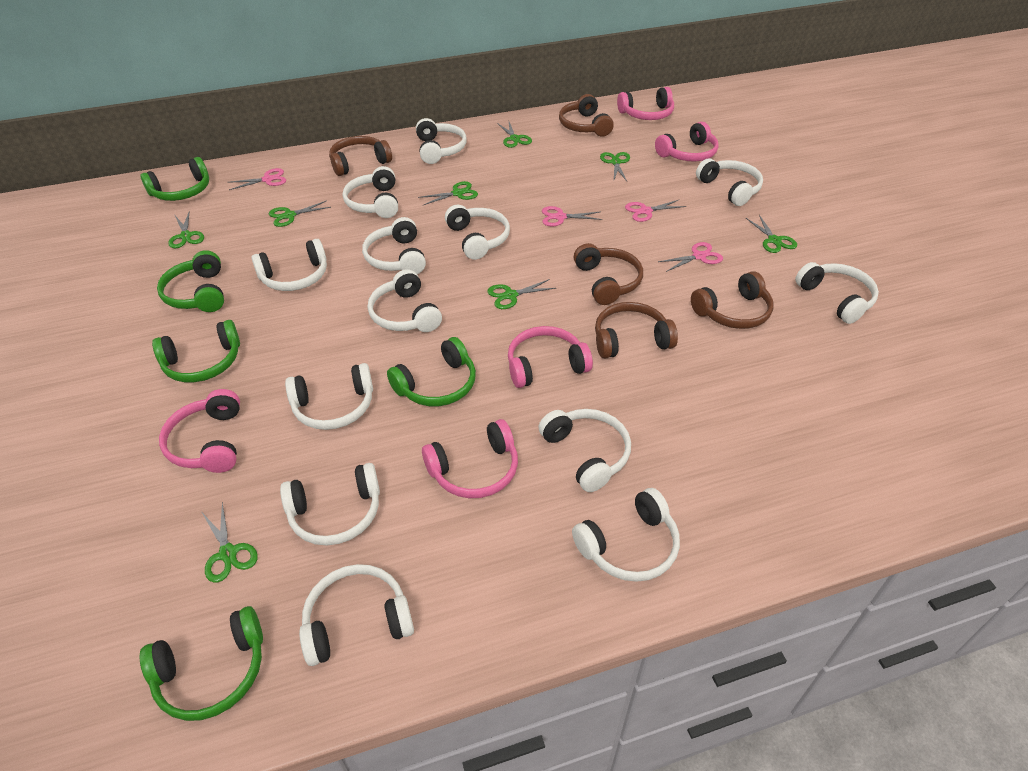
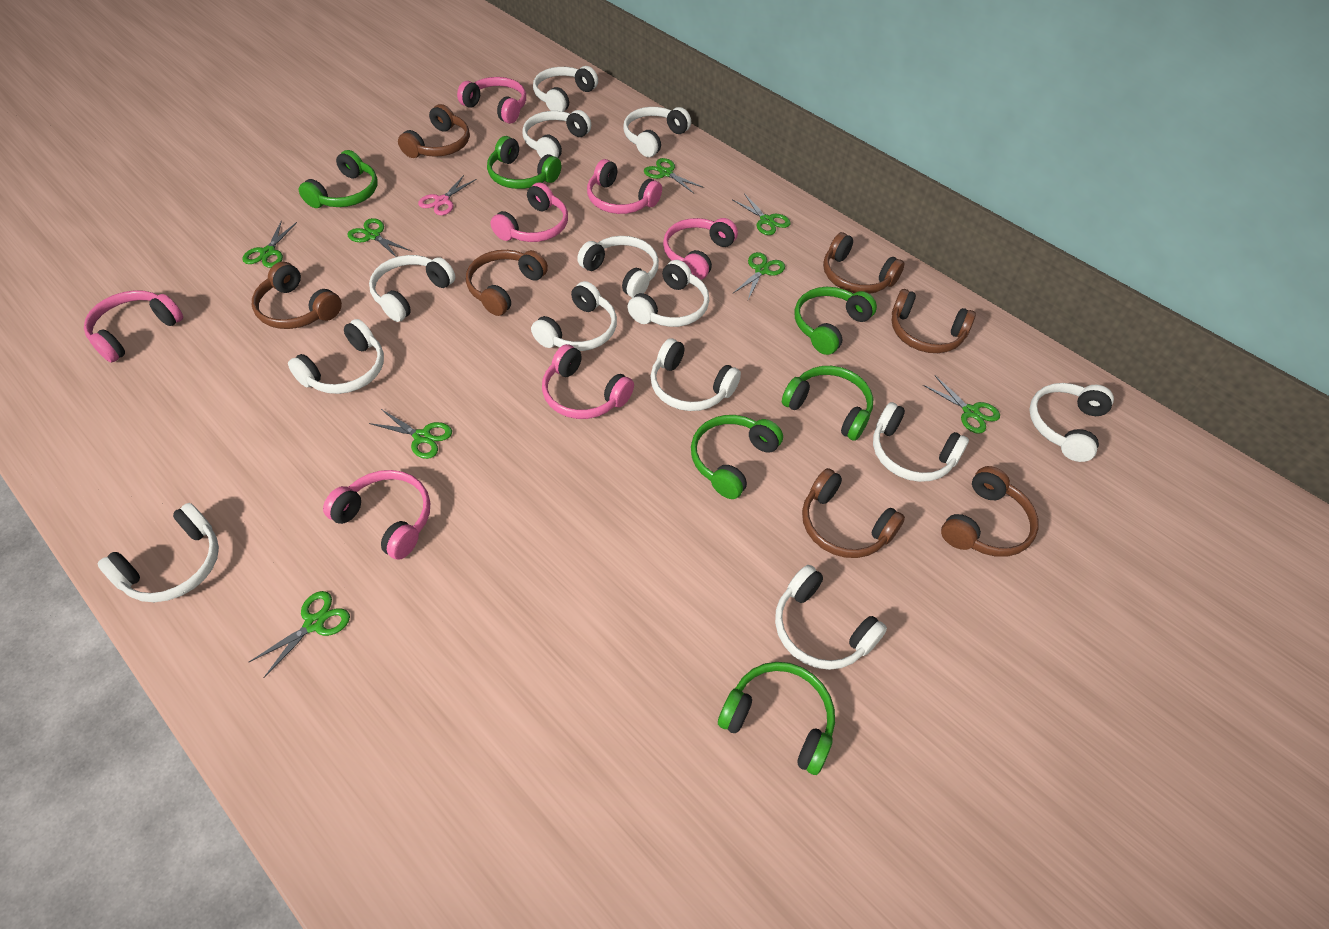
brown headphones: [329,136,392,176] [559,94,614,137] [574,243,643,305] [595,302,678,359] [691,271,774,329] = 5 -> [252,262,342,329] [398,104,470,158] [466,250,548,316] [802,468,905,558] [823,232,905,294] [891,289,976,353] [941,466,1039,557] = 7
green headphones: [140,157,209,201] [140,606,263,721] [152,320,240,382] [157,250,224,312] [387,337,476,406] = 5 -> [299,150,378,208] [487,136,561,189] [691,415,783,499] [718,662,835,775] [782,366,873,441] [794,287,877,355] = 6
pink headphones: [159,389,240,473] [422,419,518,498] [508,326,593,388] [617,87,674,120] [655,122,719,162] = 5 -> [84,290,183,362] [323,470,430,560] [457,77,526,124] [490,183,568,242] [542,344,634,419] [587,159,662,214] [663,218,738,280] = 7
pink scissors: [228,168,286,190] [542,206,602,226] [625,199,686,222] [658,242,723,272] = 4 -> [418,175,476,215] = 1

